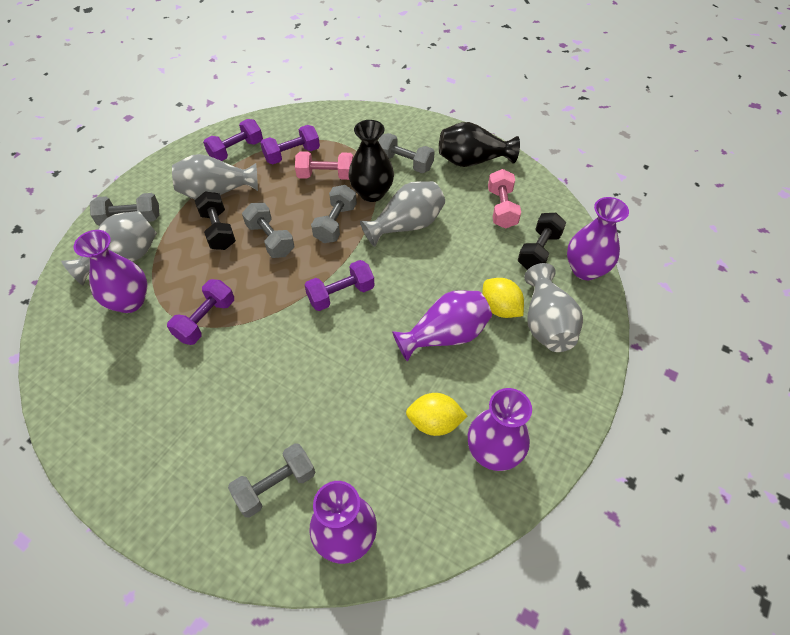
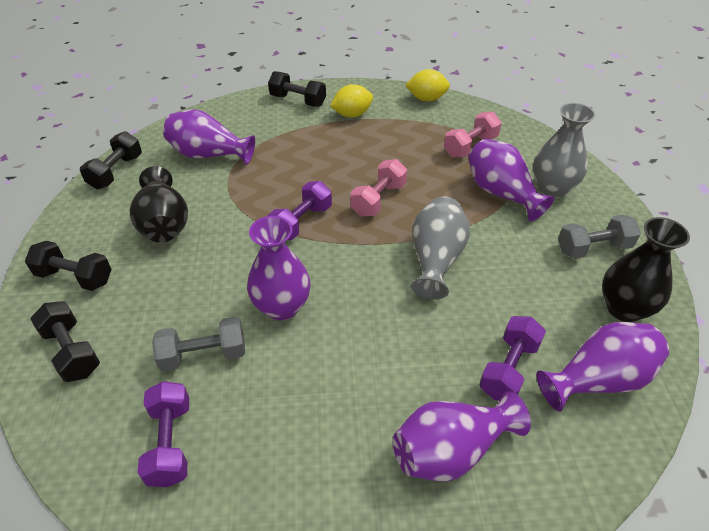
black dumbbell: [195,191,236,250] [518,213,566,270] = 2 -> [25,241,112,291] [30,301,100,382] [80,131,142,189] [268,71,326,107] = 4
grey dumbbell: [90,193,160,226] [228,443,315,518] [242,203,294,258] [311,185,357,243] [378,133,435,173] = 5 -> [152,316,245,371] [558,214,641,259] = 2
grey vase: [61,211,157,286] [172,154,258,200] [360,181,445,247] [524,263,583,352] = 4 -> [411,196,470,299] [533,103,596,198] = 2
purple dumbbell: [167,279,234,345] [203,119,263,161] [260,125,320,164] [305,260,374,311] = 4 -> [137,381,189,487] [268,181,332,240] [479,316,546,401] = 3

